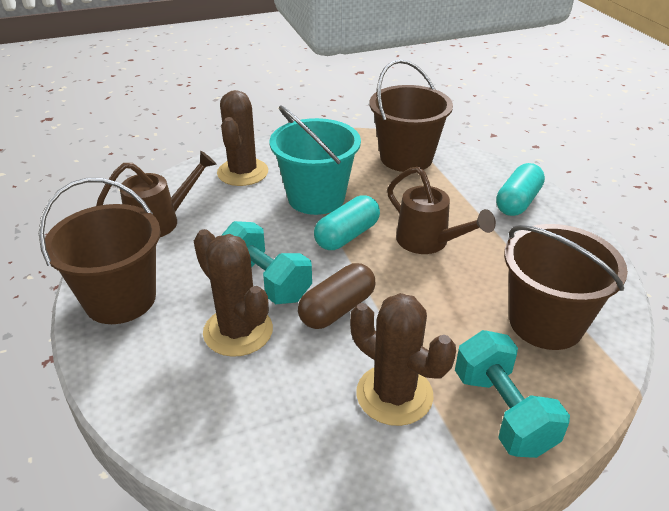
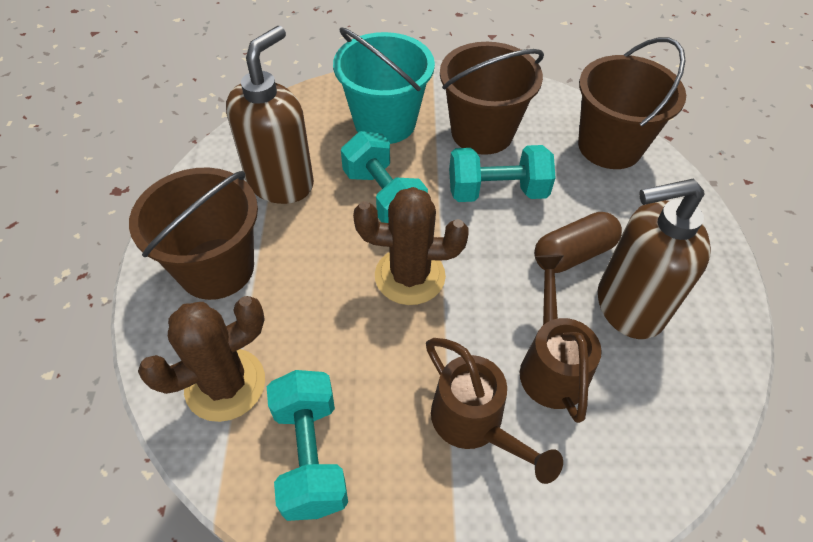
brown cactus: [194,229,273,357] [217,90,268,186] [350,293,456,426] = 3 -> [138,296,265,422] [353,187,469,305] = 2
brown soap dispenser: none = 0 -> [226,26,314,204] [598,179,711,339] = 2
turquoise capsule: [314,195,380,250] [496,163,545,216] = 2 -> none = 0
turquoise dumbbell: [221,221,312,304] [455,330,570,458] = 2 -> [267,370,348,521] [341,131,428,223] [449,145,556,202] = 3

